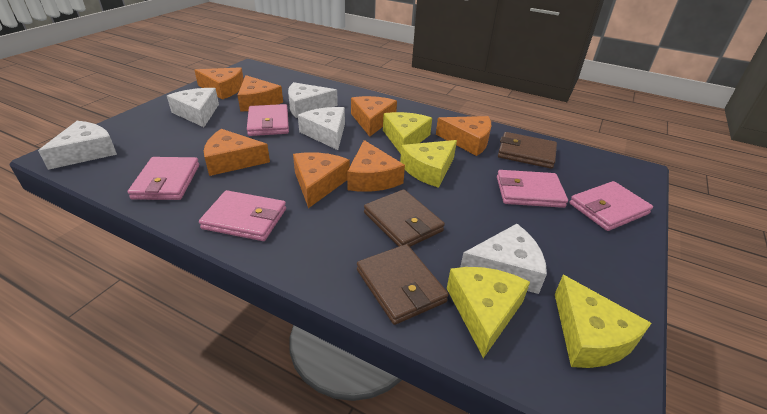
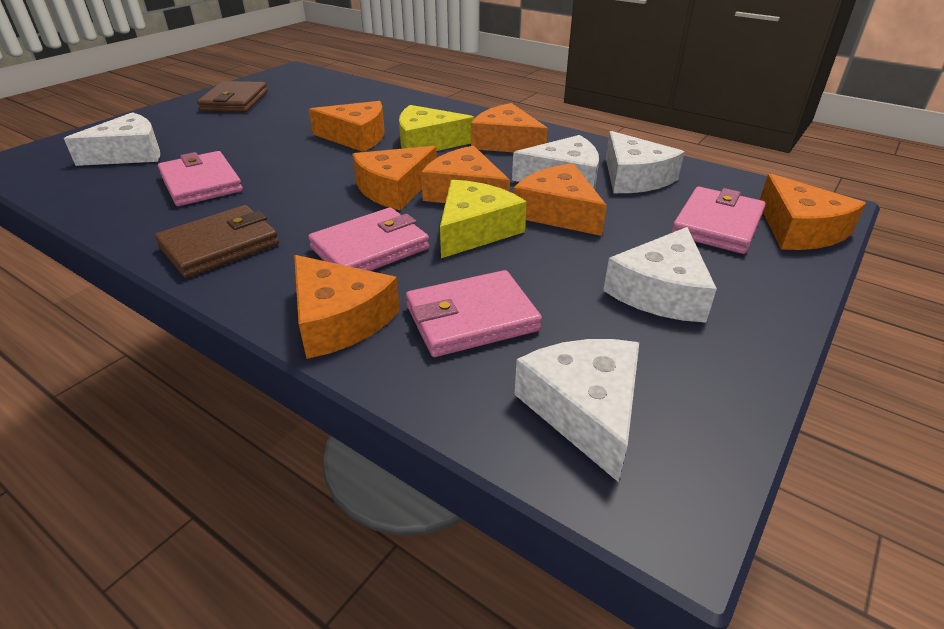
brown wallet: [357,244,449,325] [364,189,445,247] [498,132,557,169] = 3 -> [155,205,279,278] [197,81,268,112] = 2
pink wallet: [128,157,199,200] [199,190,286,241] [247,104,289,136] [497,170,568,208] [570,181,653,231] = 5 -> [158,151,243,206] [308,207,429,271] [406,270,542,357] [671,187,766,254] = 4
yellow cheese: [383,112,432,154] [400,140,457,188] [447,267,530,358] [555,275,652,368] = 4 -> [399,105,474,151] [440,180,527,258] = 2

